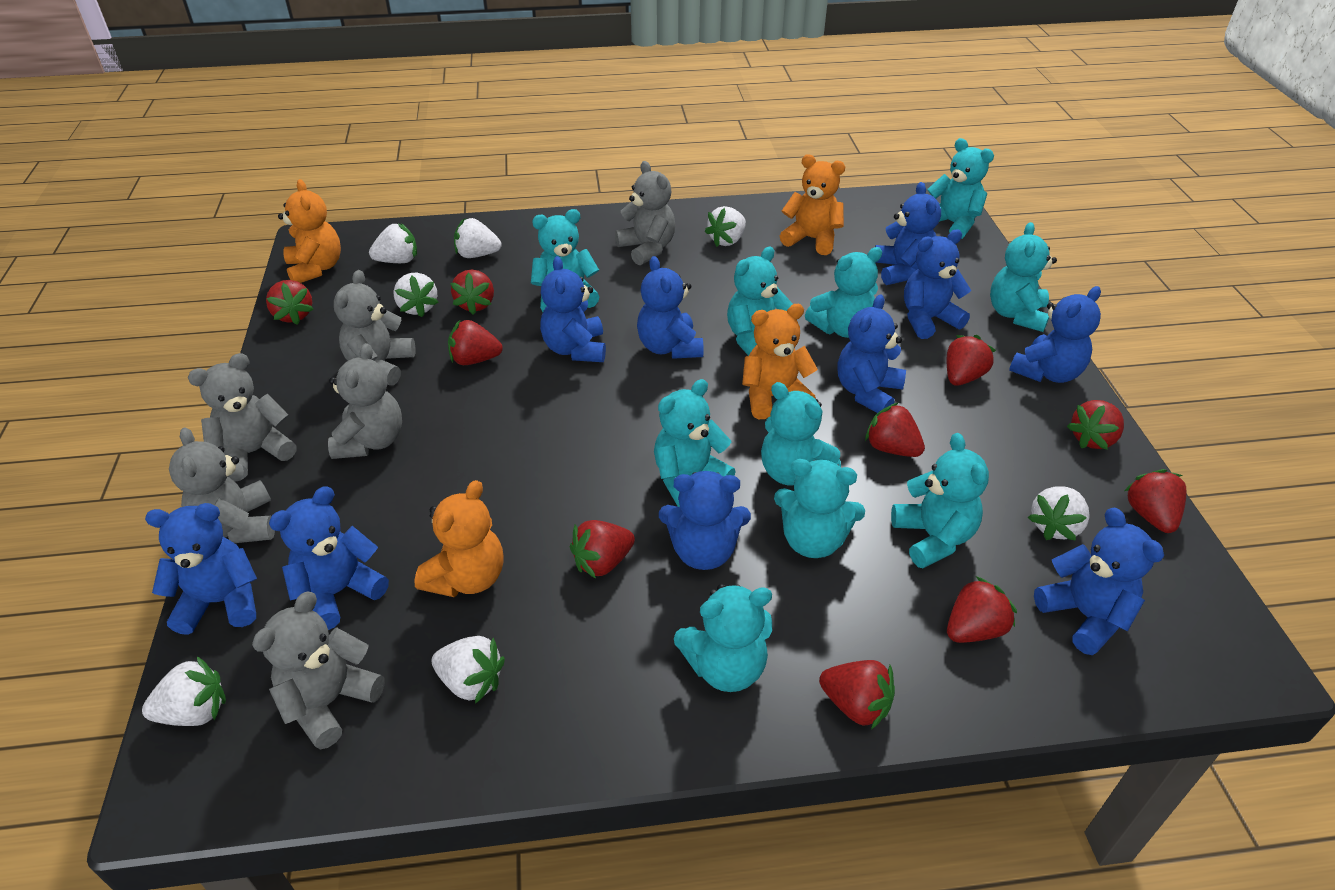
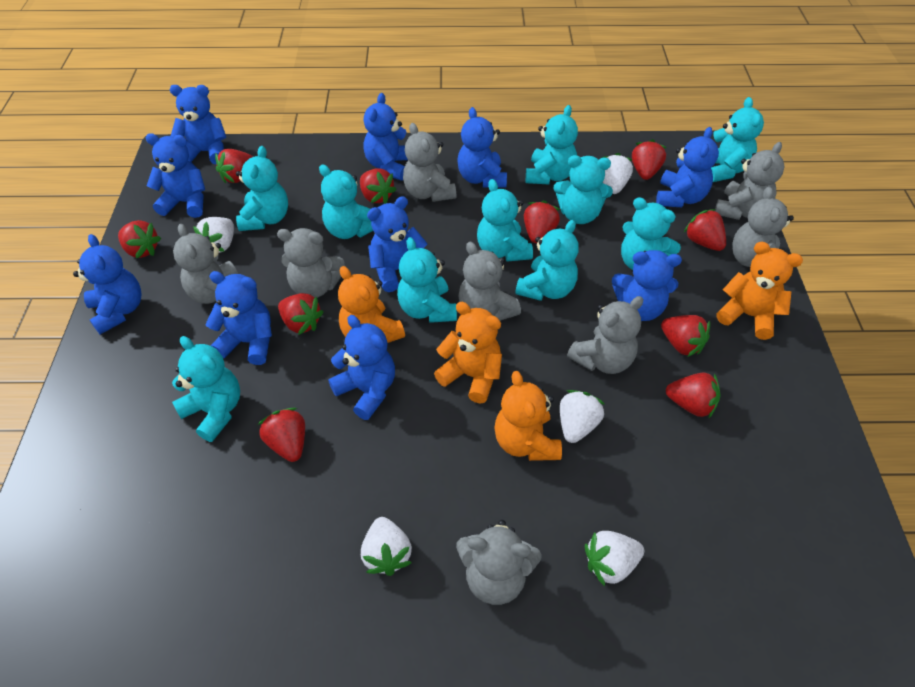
grey teddy bear: [169,427,275,543] [188,353,296,480] [252,592,385,749] [328,343,402,459] [334,270,415,385] [615,161,675,265] = 6 -> [173,224,238,304] [277,228,345,298] [403,123,456,202] [456,520,542,605] [458,242,521,321] [567,296,643,374] [715,142,785,220] [732,187,794,267] = 8
white strawberry: [142,656,226,726] [369,223,417,263] [393,272,439,317] [431,636,505,704] [454,218,501,258] [705,206,746,247] [1028,486,1090,541] = 7 -> [193,217,234,253] [361,517,412,576] [560,390,605,443] [585,531,644,586] [601,153,633,194] = 5

